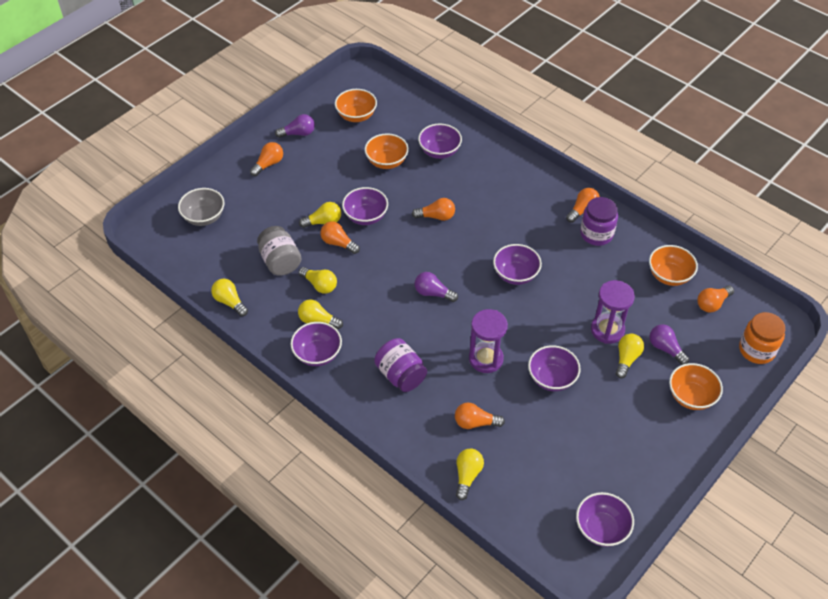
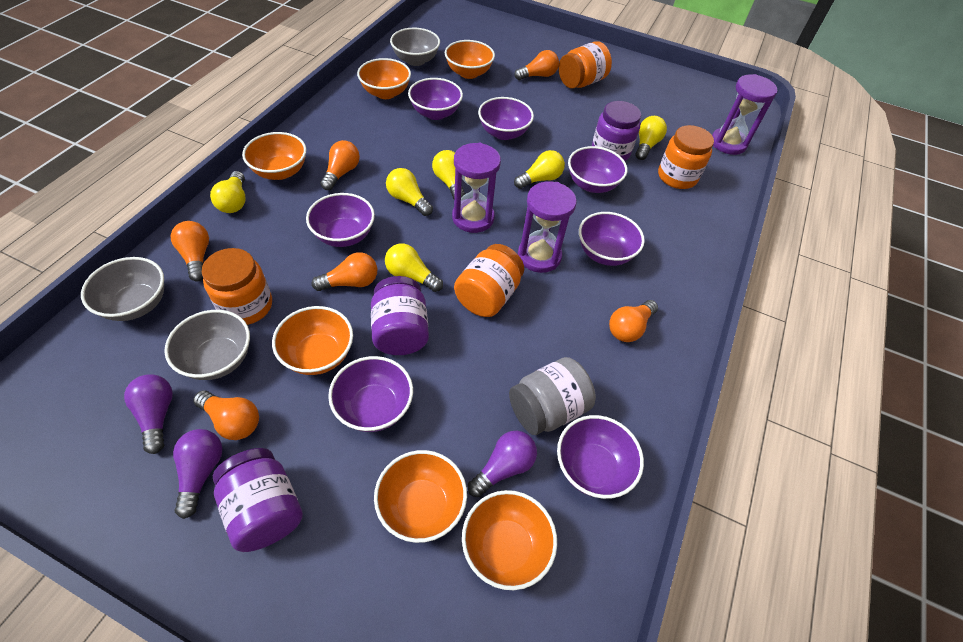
grey bowl: [178,188,224,226] = 1 -> [81,257,164,321] [164,310,250,380] [390,28,440,66] = 3
orange bowl: [335,89,377,122] [365,133,409,169] [649,245,698,286] [669,363,723,410] = 4 -> [242,132,306,180] [272,306,353,375] [357,58,411,99] [374,450,467,543] [445,40,495,79] [462,490,557,590] = 6
orange jar: [739,312,785,364] = 1 -> [202,248,272,325] [454,244,524,317] [559,41,612,88] [658,125,714,189] = 4
purple bowl: [291,322,342,366] [342,187,388,225] [418,124,462,159] [493,244,542,285] [528,345,581,391] [576,492,634,547] = 6 -> [306,193,375,247] [328,356,413,432] [408,78,463,120] [478,97,534,140] [557,415,644,499] [568,146,627,193] [579,212,645,266] = 7
purple hourglass: [469,309,508,373] [591,280,635,344] = 2 -> [452,143,501,233] [518,181,577,273] [712,74,777,155] = 3
purple jar: [374,338,427,392] [580,197,618,246] = 2 -> [213,448,303,552] [371,276,429,355] [592,101,641,161] = 3

